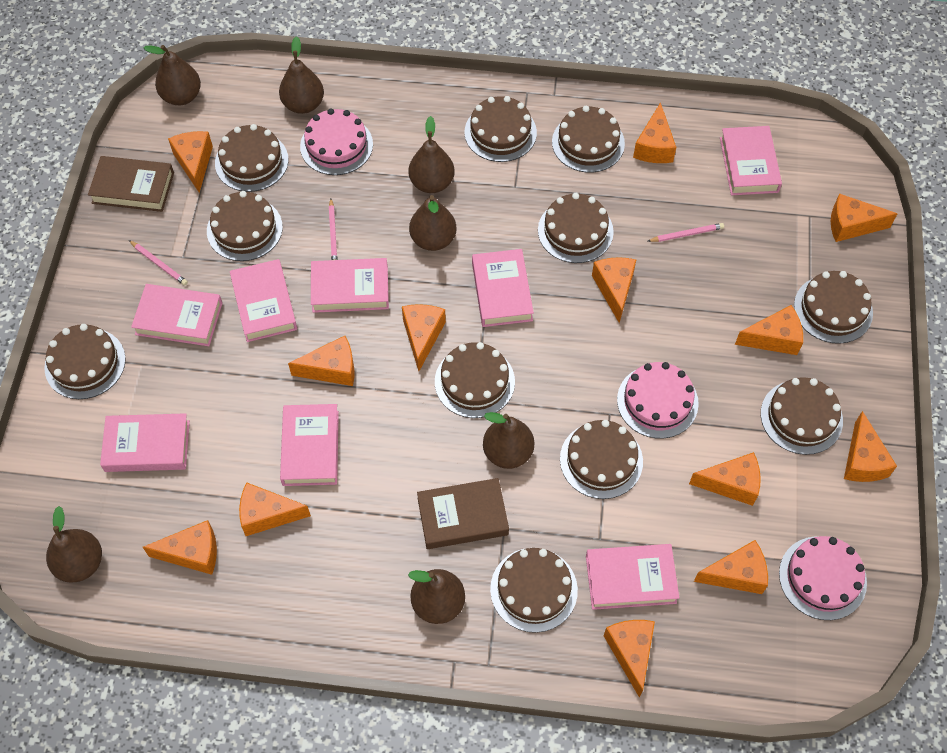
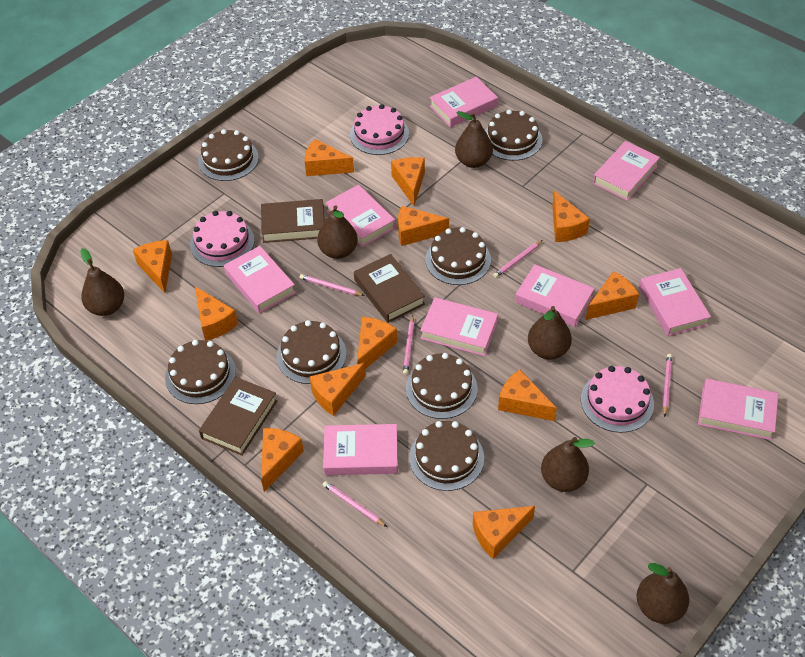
brown book: [88,156,174,212] [417,478,509,549] = 2 -> [199,377,277,456] [261,199,325,243] [354,254,425,323] = 3
brown cake: [44,324,126,399] [207,191,283,261] [215,124,289,192] [435,342,515,418] [464,96,537,162] [490,548,578,633] [538,193,614,263] [552,106,625,173] [560,420,643,499] [761,377,843,455] [794,271,873,344] = 11 -> [165,340,236,404] [198,129,259,181] [277,320,346,384] [406,353,478,419] [409,421,484,491] [425,227,491,285] [485,109,542,161] = 7
brown pear: [46,506,102,583] [144,45,201,105] [279,36,324,114] [408,569,465,624] [409,116,455,193] [409,195,456,251] [483,412,534,469] = 7 -> [80,248,124,316] [317,205,358,259] [455,111,493,168] [528,306,572,360] [541,437,595,492] [637,563,689,624] = 6
orange cheese: [143,520,217,575] [168,131,213,193] [239,482,311,536] [288,336,355,386] [402,304,446,371] [592,257,636,323] [604,620,655,698] [633,102,676,163] [689,452,761,506] [694,540,768,594] [735,305,803,355] [831,193,898,242] [844,411,897,482] = 13 -> [133,240,172,293] [195,286,238,341] [261,428,304,492] [305,139,354,176] [310,363,366,416] [357,317,397,369] [391,157,425,206] [398,206,449,246] [473,506,535,559] [498,370,557,421] [552,191,590,242] [586,271,639,320] = 12
pink book: [100,413,190,472] [131,284,222,346] [230,259,297,342] [280,404,339,486] [311,258,389,313] [472,249,534,327] [586,544,679,610] [720,126,782,195] = 8 -> [224,246,296,314] [323,424,398,475] [326,185,396,247] [420,297,498,356] [429,77,498,128] [515,264,595,327] [593,141,660,201] [639,268,711,336] [698,378,778,440] = 9
pink pencil: [129,240,188,286] [329,199,338,260] [648,223,724,242] = 3 -> [300,274,365,296] [323,481,387,527] [403,315,414,375] [493,240,543,278] [663,354,672,417] = 5

